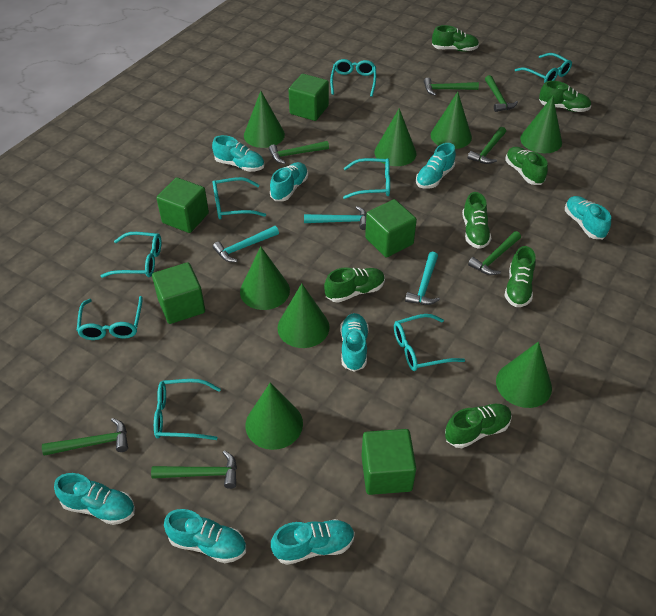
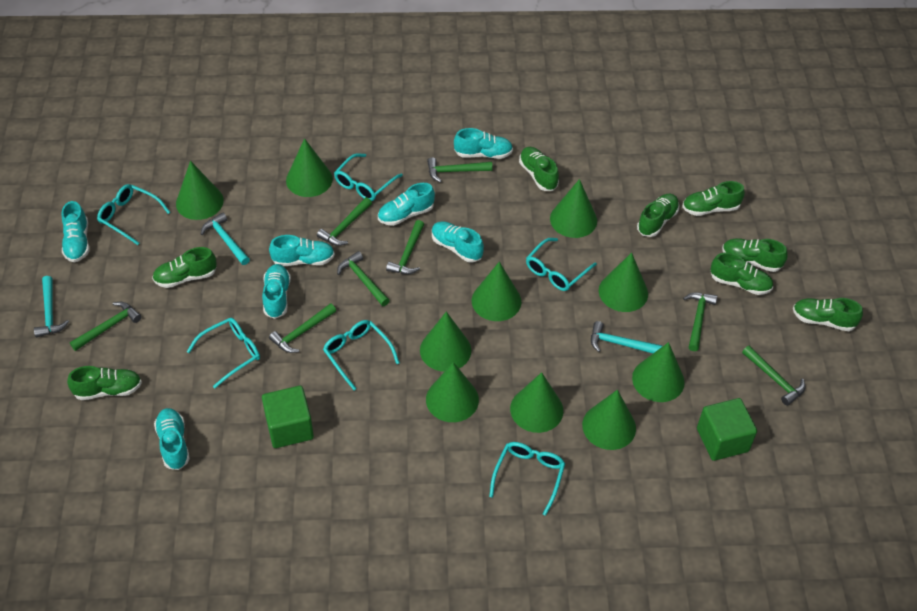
green cone: [240,246,290,310] [244,91,285,148] [245,383,303,450] [277,283,330,348] [375,108,417,166] [431,92,472,149] [496,341,552,408] [520,96,562,153] = 8 -> [176,161,224,220] [286,138,333,197] [420,312,471,372] [426,362,479,422] [471,262,521,321] [510,372,563,433] [550,179,597,238] [582,390,636,450] [599,252,648,312] [632,342,685,402] = 10
green cube: [152,262,205,324] [157,177,209,233] [289,74,329,121] [361,429,416,495] [365,199,417,258] = 5 -> [262,386,314,448] [697,398,757,461] = 2
green hammer: [42,418,128,456] [151,450,237,489] [269,141,329,164] [424,78,479,95] [468,127,506,164] [468,231,521,275] [485,75,518,112] = 7 -> [70,302,141,351] [269,303,336,353] [317,197,372,246] [337,251,390,306] [386,220,424,274] [427,157,493,183] [683,292,718,351] [742,346,805,406] = 8
green shoe: [324,267,385,303] [432,25,479,52] [445,404,512,448] [462,192,492,249] [504,246,536,307] [506,147,548,185] [539,81,591,112] = 7 -> [67,366,142,400] [152,247,217,288] [519,147,559,191] [637,194,679,237] [682,181,745,216] [710,252,773,295] [722,238,788,272] [793,298,863,331] = 8
turquoise glasses: [77,296,143,340] [101,232,162,278] [154,379,221,440] [213,177,266,219] [330,59,376,97] [343,158,390,199] [394,314,465,371] [515,53,572,83] = 8 -> [97,184,170,245] [187,318,260,388] [323,320,400,390] [334,153,403,201] [489,442,565,516] [526,238,597,291] = 6
turquoise shoe: [54,473,135,525] [164,509,246,563] [212,135,265,172] [270,162,308,201] [271,519,355,565] [340,313,369,372] [416,143,456,189] [565,196,611,239] = 8 -> [62,201,89,262] [154,408,190,470] [262,264,291,319] [269,235,335,266] [378,183,435,226] [432,221,484,263] [454,128,513,159] = 7

